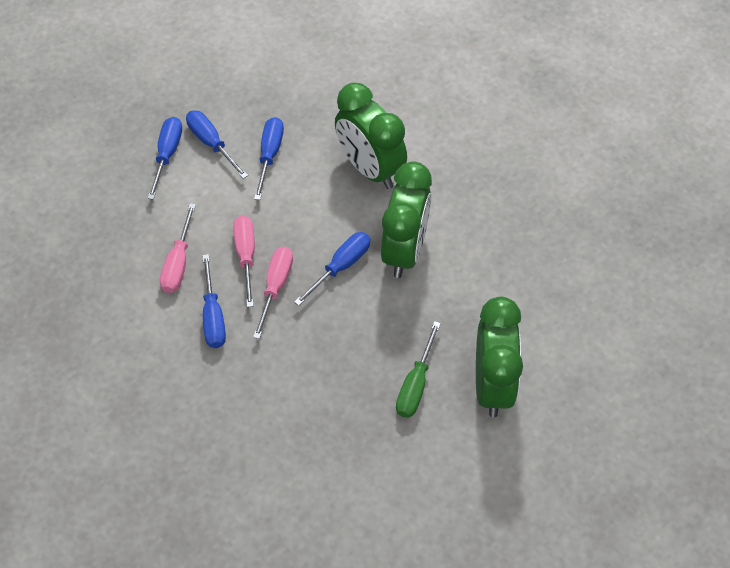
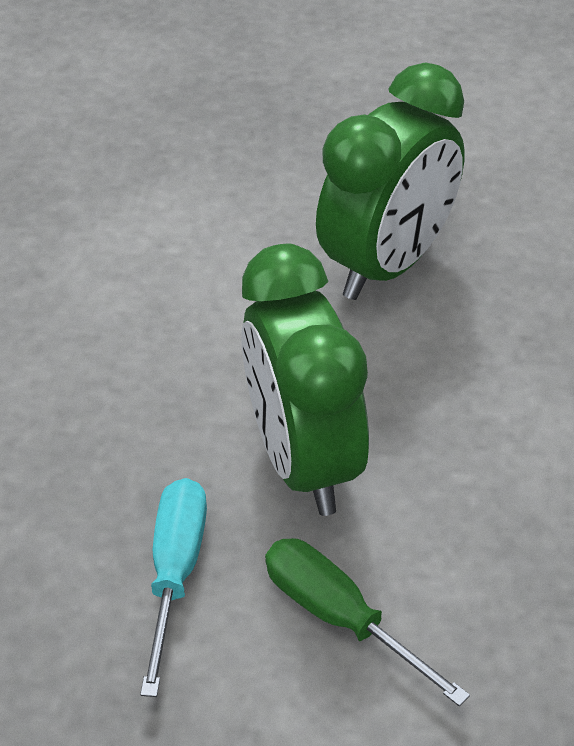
blue screwdriver: [147,117,182,200] [186,110,248,179] [202,254,226,348] [254,117,284,200] [294,232,370,306] = 5 -> none = 0
green clock: [335,82,407,189] [381,161,432,278] [476,297,523,417] = 3 -> [241,244,369,516] [316,63,465,300] = 2
pink screwdriver: [160,203,196,293] [233,216,255,307] [253,246,293,339] = 3 -> none = 0
turquoise screwdriver: none = 0 -> [140,478,207,697] = 1

